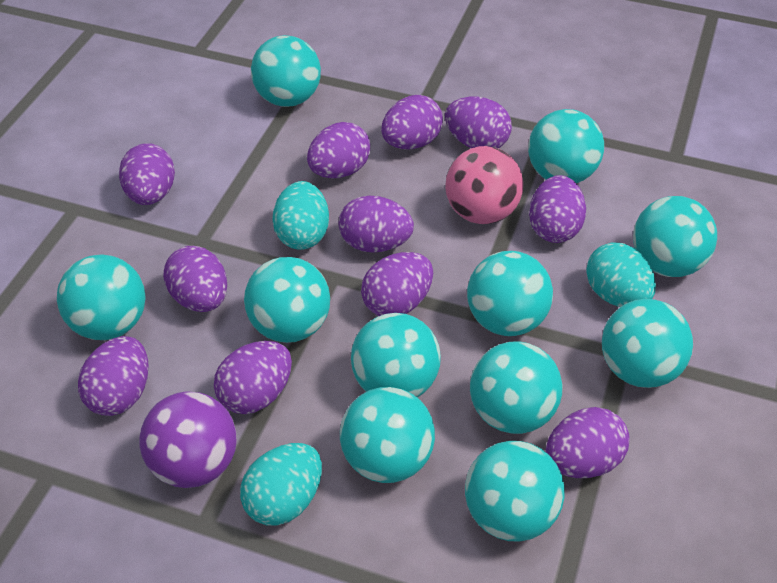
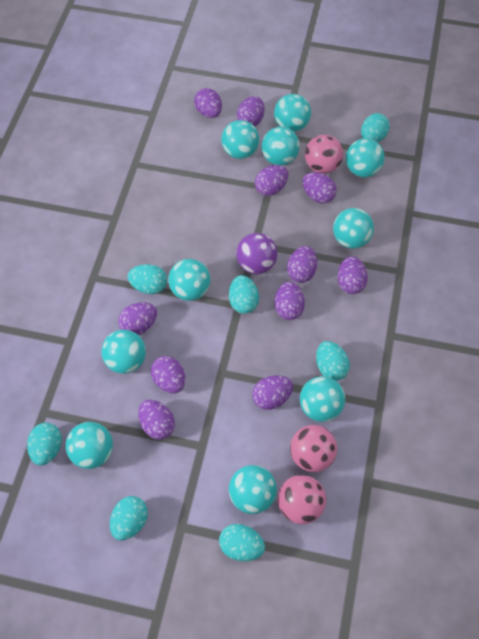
pink ball: [445,146,524,224] = 1 -> [278,475,326,524] [290,425,337,472] [305,135,343,174] = 3
turquoise ball: [57,254,146,340] [244,257,330,343] [251,35,321,107] [340,387,435,483] [351,313,441,397] [465,441,565,542] [467,251,553,336] [470,341,562,434] [528,109,604,183] [602,299,693,388] [633,196,717,277] = 11 -> [65,422,113,469] [101,330,146,374] [168,259,210,301] [221,120,259,159] [229,465,277,514] [262,127,300,166] [274,94,311,132] [300,376,345,422] [333,208,374,249] [346,138,385,178] = 10
turquoise egg: [240,443,322,525] [272,181,329,250] [586,242,656,307] = 3 -> [27,423,62,465] [110,496,148,540] [128,264,167,294] [219,524,265,561] [229,275,259,314] [316,341,350,381] [361,113,390,143] = 7

